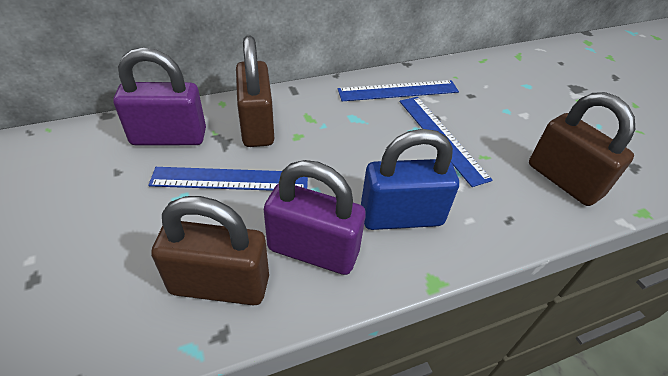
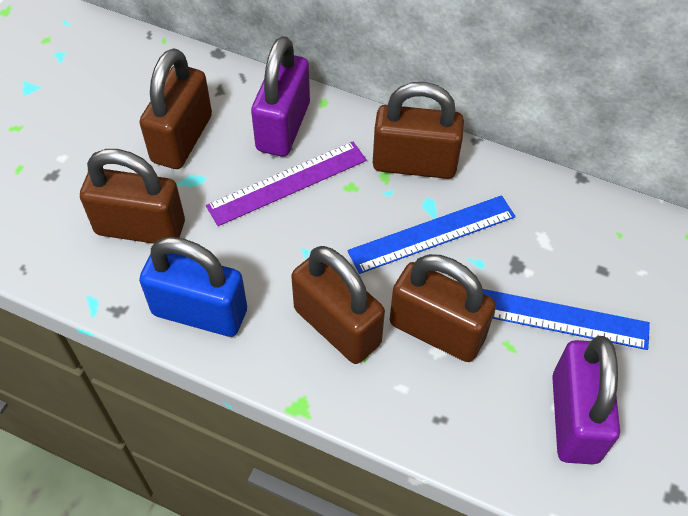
blue ruler: [148,167,308,191] [338,80,459,101] [400,97,492,187] = 3 -> [347,195,516,274] [483,289,650,350] = 2
brown padlock: [151,196,269,306] [236,36,274,147] [529,92,635,206] = 3 -> [80,149,185,244] [140,48,212,169] [291,246,385,364] [373,82,464,179] [390,254,496,362] = 5
purple ruler: none = 0 -> [206,141,367,226] = 1

